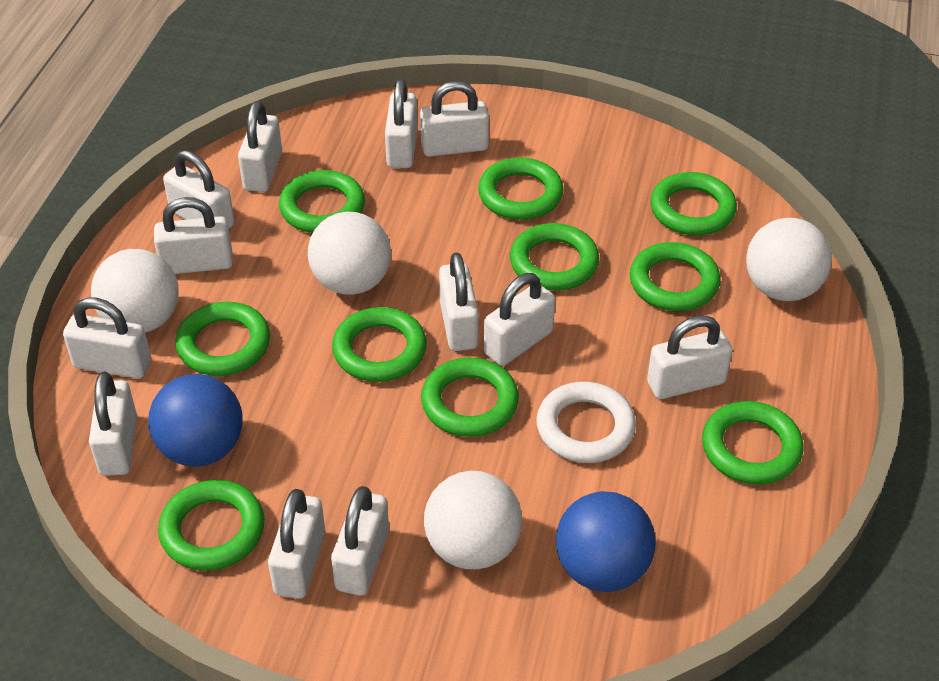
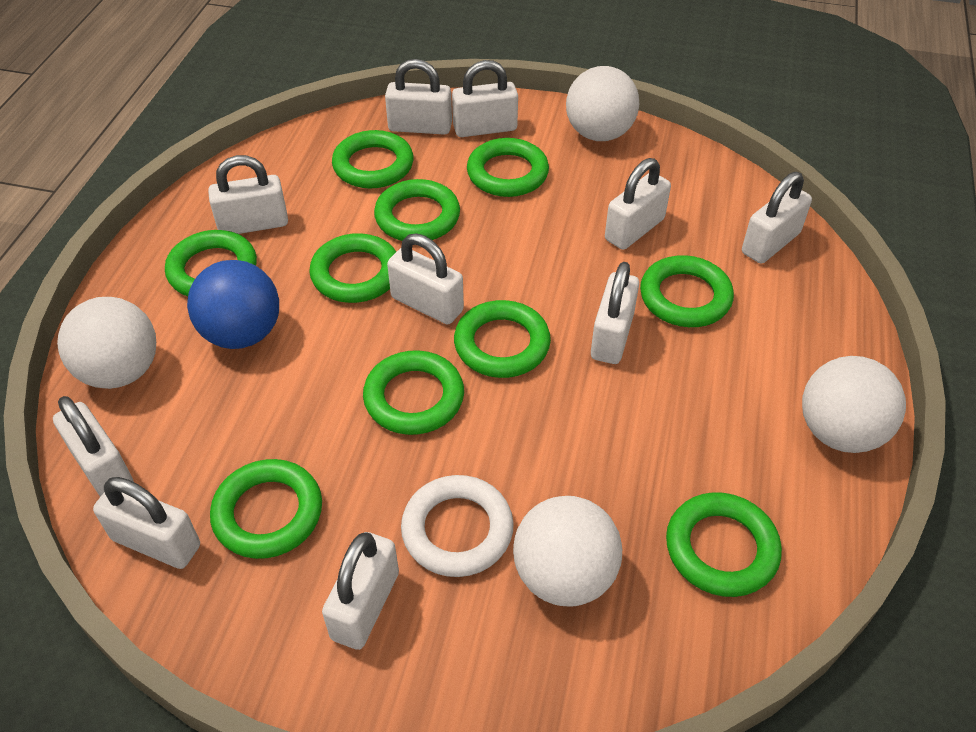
blue ball: [148,374,243,467] [556,491,656,592] = 2 -> [187,260,279,349] = 1
white padlock: [63,297,151,379] [89,372,137,476] [154,197,233,274] [163,150,235,229] [238,101,282,192] [268,489,325,599] [331,486,389,596] [385,79,418,168] [420,81,489,157] [439,252,479,351] [484,273,555,366] [647,315,732,399] = 12 -> [53,396,134,497] [93,477,200,569] [208,155,288,234] [322,532,399,650] [385,59,452,135] [387,234,464,325] [452,60,518,137] [591,262,639,364] [605,158,671,250] [742,172,812,264] = 10

